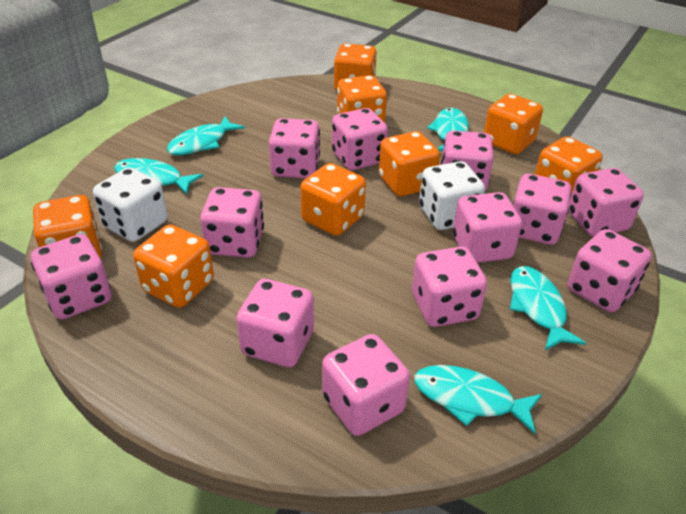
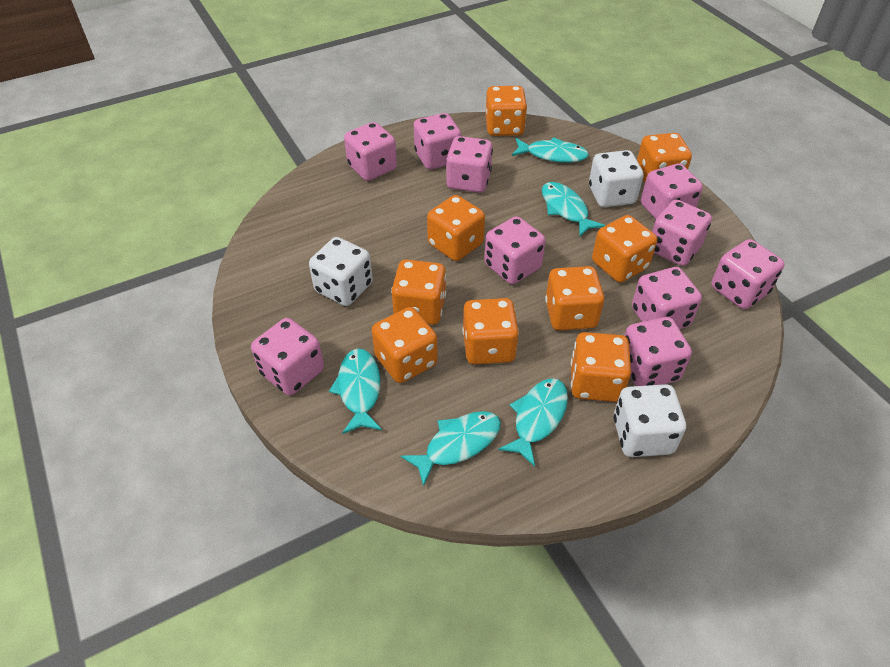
orange dice: [33,195,102,259] [133,225,214,308] [300,163,366,236] [334,43,377,91] [337,75,387,123] [379,131,440,196] [484,94,543,154] [535,136,603,195] = 8 -> [372,307,438,383] [391,260,446,325] [427,195,485,261] [462,298,519,365] [486,86,527,136] [545,266,604,330] [571,332,631,402] [592,215,657,283] [637,133,692,183] = 9
pink dice: [31,234,112,319] [200,187,264,257] [237,279,314,367] [269,118,320,178] [322,334,410,436] [332,108,388,170] [412,247,487,327] [441,130,494,191] [453,192,522,263] [513,174,572,245] [568,229,652,312] [569,168,644,237] = 12 -> [251,318,324,395] [344,122,397,181] [414,113,461,169] [446,136,493,193] [484,216,546,284] [624,317,692,386] [632,267,702,329] [641,164,703,219] [652,200,712,266] [711,239,785,309] = 10
white dice: [93,167,168,242] [419,161,485,230] = 2 -> [309,237,373,306] [589,150,644,207] [614,384,686,457] = 3

